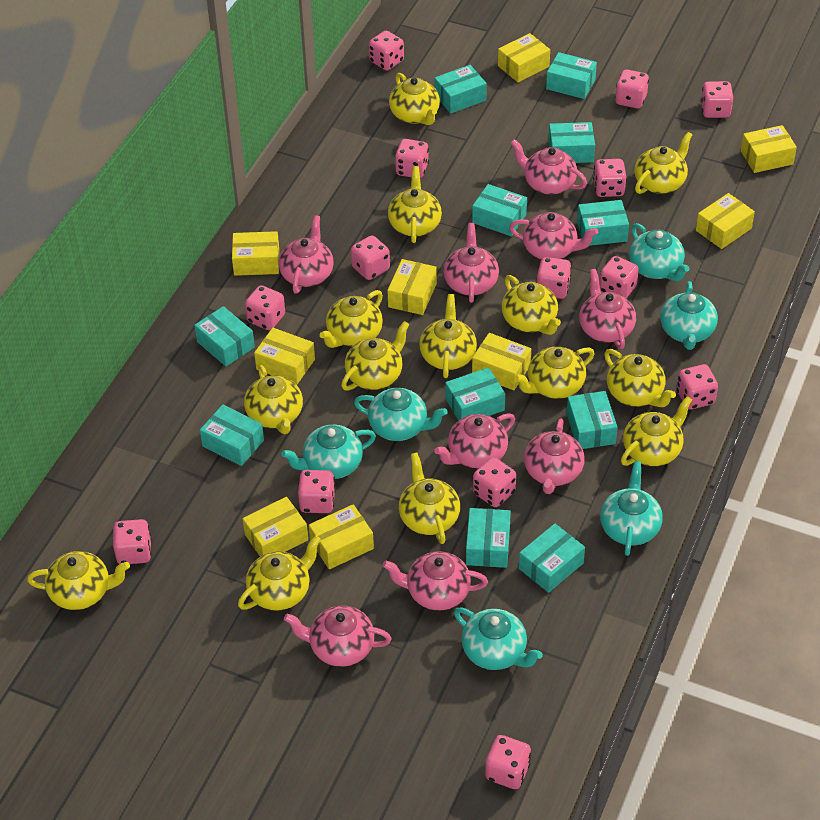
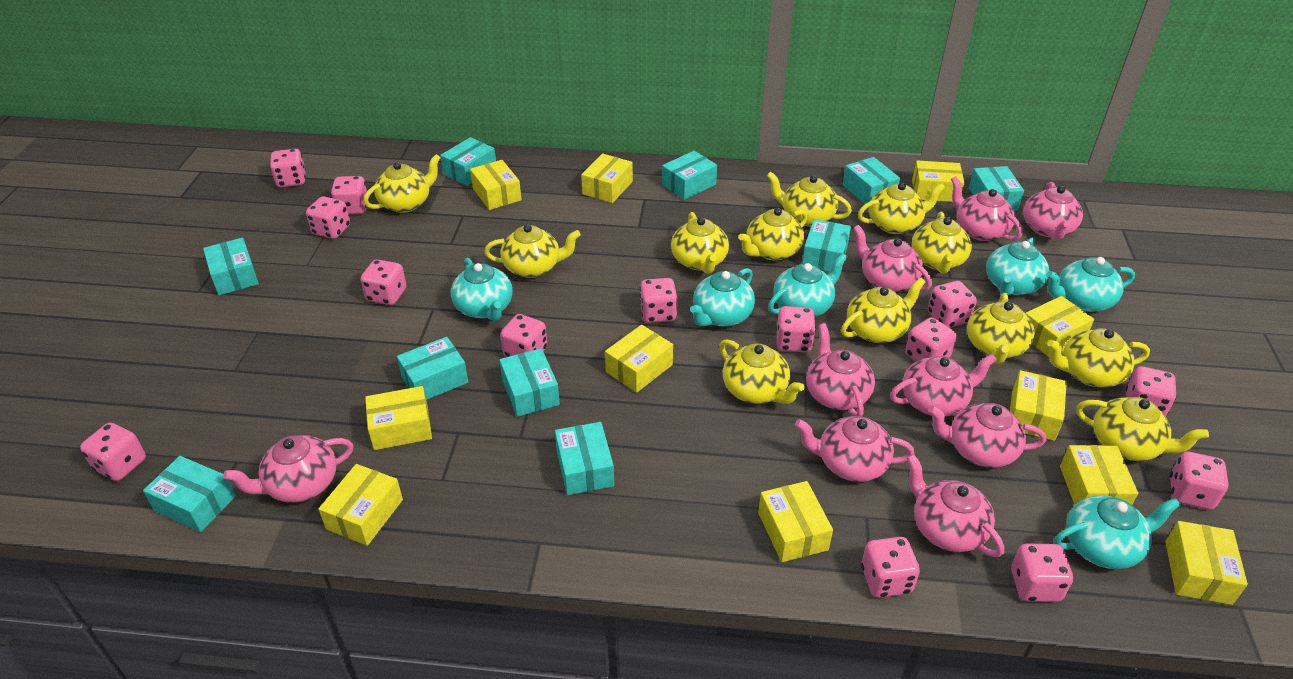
turquoise box: [194,306,255,367] [200,404,264,466] [434,65,487,114] [445,367,505,421] [466,508,511,568] [472,184,527,236] [519,523,585,593] [546,52,597,99] [548,122,595,163] [566,391,618,449] [577,200,629,246] = 11 -> [143,456,236,532] [203,238,259,295] [397,337,468,400] [440,137,496,186] [499,348,560,417] [555,422,614,495] [662,151,717,200] [802,219,851,272] [842,157,900,204] [969,166,1024,211] = 10
yellow box: [232,231,279,276] [243,497,308,557] [254,328,315,385] [309,504,374,569] [387,259,437,315] [472,333,531,390] [498,33,550,82] [696,193,755,249] [741,125,797,173] = 9 -> [319,464,403,546] [365,386,432,450] [470,160,522,210] [581,154,633,203] [605,325,673,393] [758,481,833,562] [912,160,964,202] [1010,370,1067,441] [1025,296,1094,357] [1060,445,1138,505] [1165,521,1248,605] = 11
yellow teapot: [27,551,130,610] [238,536,321,611] [244,365,303,434] [320,290,383,348] [341,321,409,391] [388,166,442,243] [389,73,440,125] [399,453,460,544] [419,294,477,378] [502,275,561,335] [514,347,595,399] [604,349,676,407] [621,396,692,466] [634,132,693,194] = 14 -> [364,154,441,213] [484,224,581,278] [671,212,729,274] [719,339,805,404] [738,208,807,261] [766,171,852,227] [841,278,925,343] [858,182,945,234] [912,212,972,273] [967,293,1035,364] [1047,328,1150,388] [1076,397,1209,461] = 12

